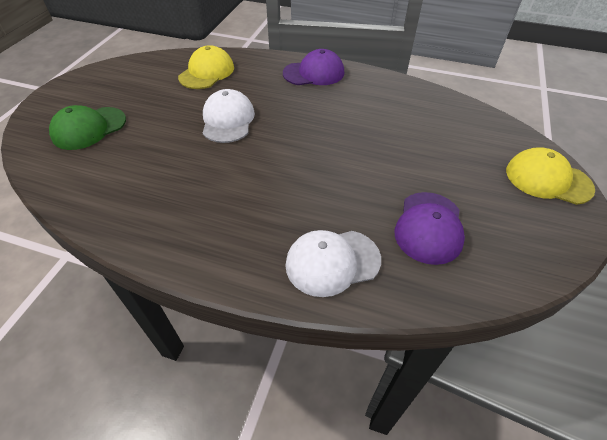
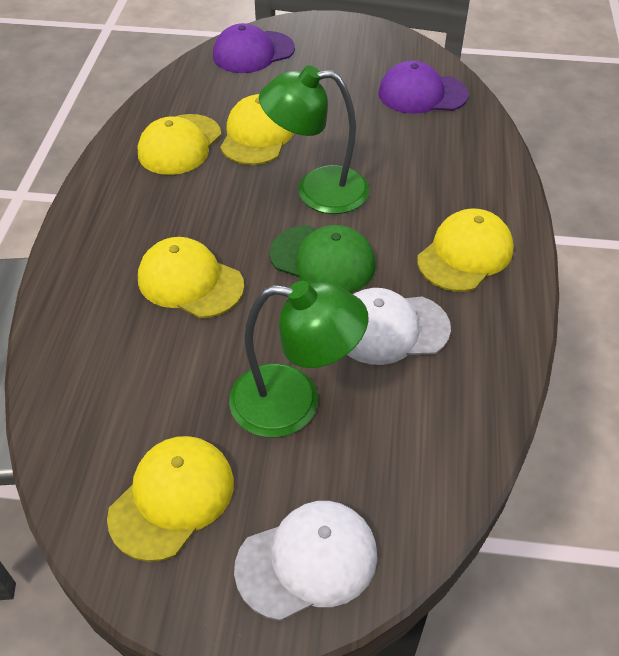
green lamp: none = 0 -> [229,281,368,437] [259,65,369,214] = 2
yellow cap: [178,45,234,89] [506,147,595,205] = 2 -> [107,436,234,562] [138,114,221,175] [138,237,244,318] [220,94,294,165] [417,208,514,292] = 5

